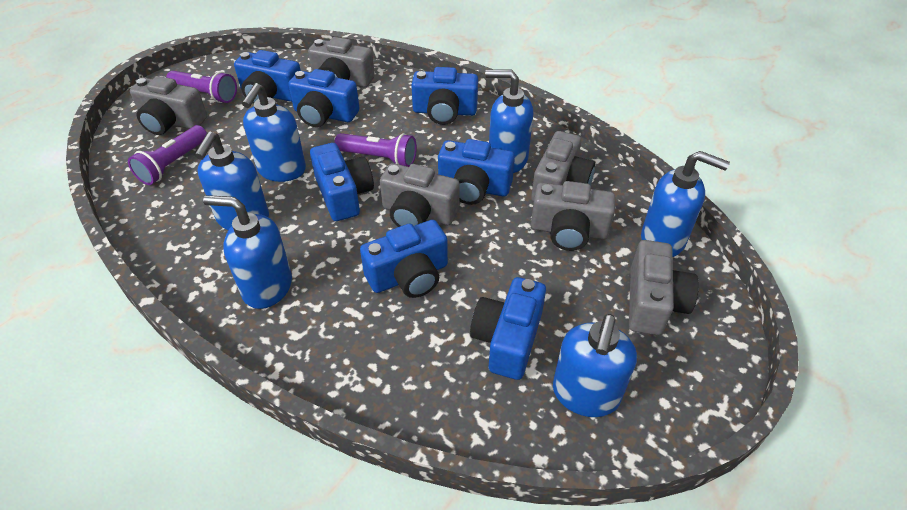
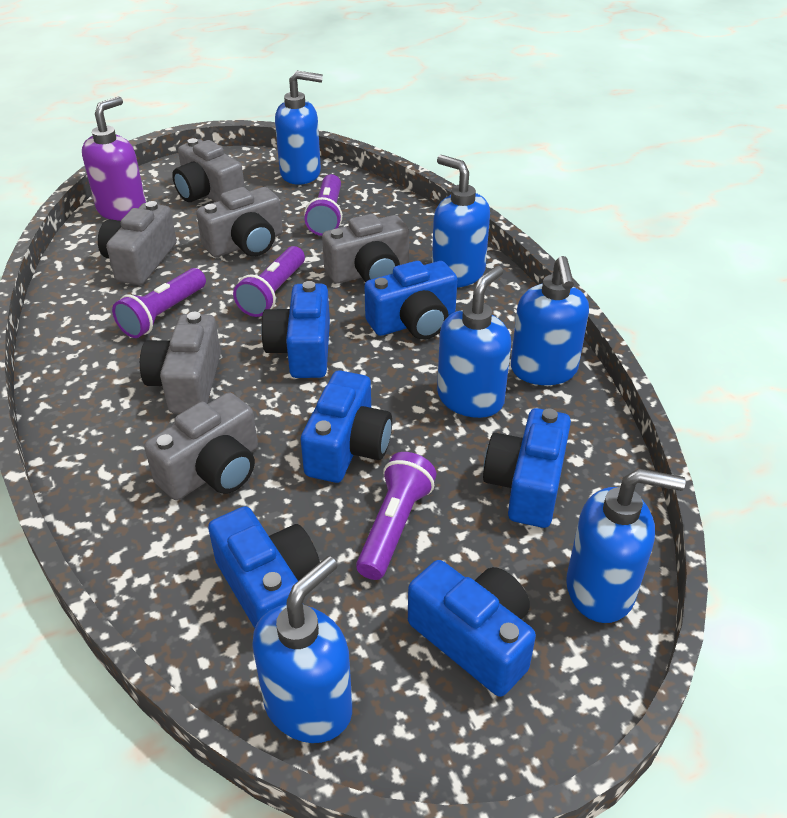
blue camera: [234,50,301,104] [288,69,359,127] [310,143,374,221] [360,220,448,298] [411,67,478,125] [438,139,515,205] [470,277,546,380] = 7 -> [208,506,320,628] [261,281,330,378] [301,370,392,483] [364,261,457,340] [408,560,536,697] [483,408,571,528] = 6
purple flashlight: [128,125,207,185] [166,71,237,103] [334,133,417,167] = 3 -> [112,268,206,338] [233,246,305,317] [304,174,342,236] [356,452,436,580] = 4
purple soap dispenser: none = 0 -> [82,96,146,221] = 1

